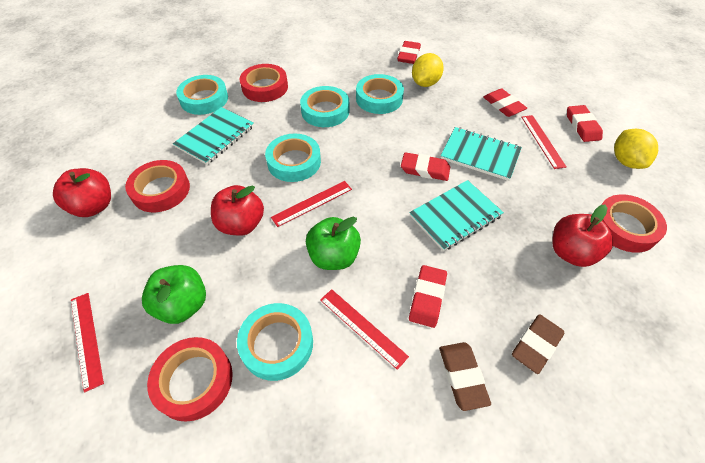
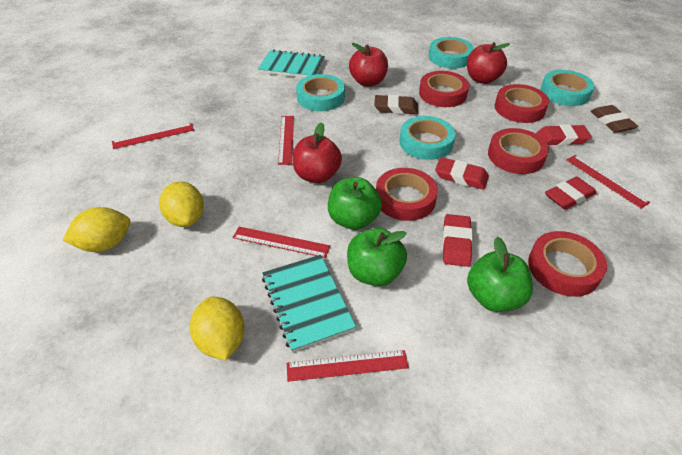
green apple: [142,265,206,324] [306,217,361,270] = 2 -> [328,177,382,230] [347,228,407,286] [467,236,533,312] = 3
red eraser: [397,41,421,64] [401,152,450,181] [409,265,447,328] [483,89,527,117] [567,105,603,142] = 5 -> [435,157,489,190] [442,214,473,267] [536,124,592,146] [545,177,596,210] = 4
red ruler: [71,293,104,393] [271,181,352,227] [320,289,409,370] [521,115,567,169] = 4 -> [112,123,194,149] [233,227,330,258] [278,116,294,165] [287,350,409,382] [567,155,650,209] = 5
red tape: [125,160,190,212] [147,337,233,422] [240,64,288,102] [601,194,667,253] = 4 -> [376,168,438,221] [419,71,469,107] [488,128,549,174] [495,84,549,123] [528,231,607,297] = 5
turquoise notebook: [173,107,254,165] [409,180,504,251] [440,127,522,181] = 3 -> [258,49,325,78] [262,255,356,353] = 2
turquoise tape: [176,75,228,115] [237,303,313,381] [265,134,321,182] [300,86,349,127] [356,74,404,114] = 5 -> [296,74,345,111] [399,116,455,160] [429,37,474,68] [541,70,595,106] = 4
yellow lemon: [412,53,444,87] [614,129,658,169] = 2 -> [63,207,130,252] [159,181,204,227] [190,297,244,361] = 3

